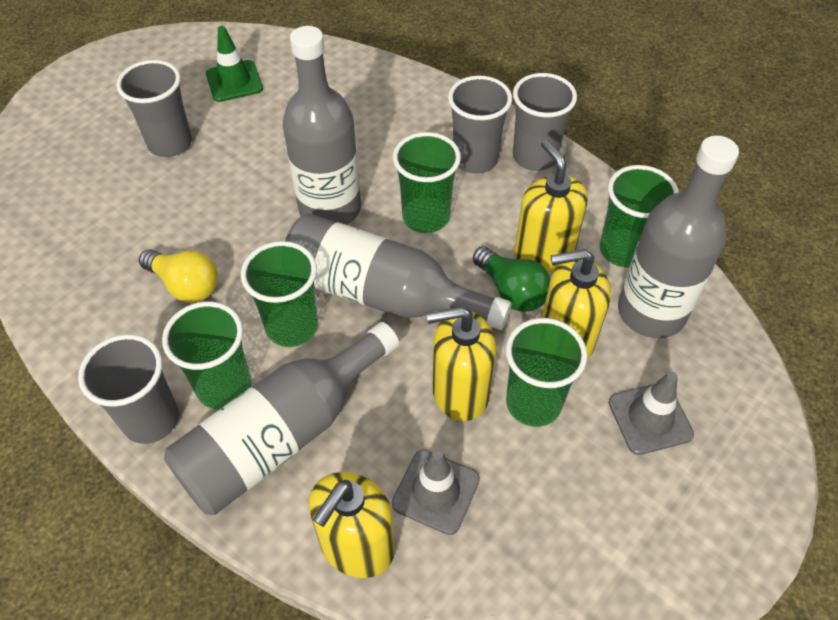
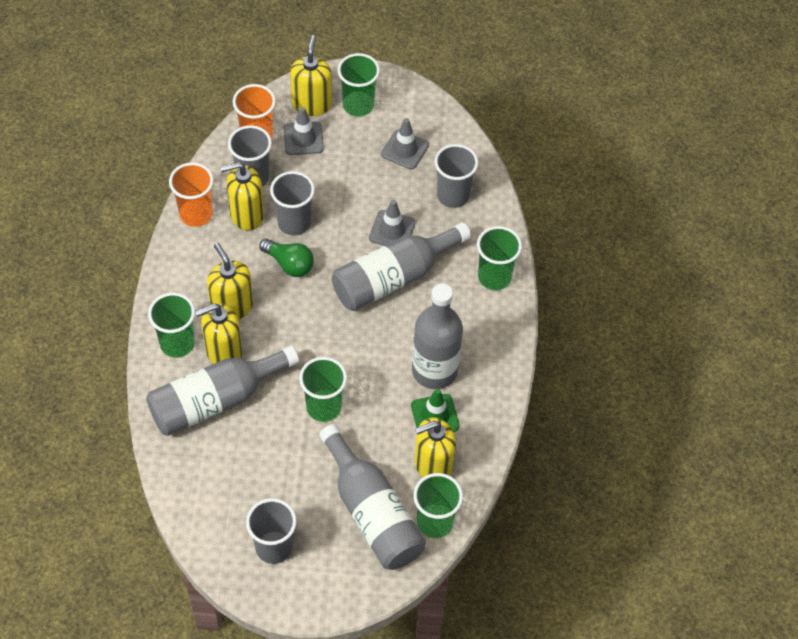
grey traffic cone: [392,449,480,535] [609,372,694,455] = 2 -> [284,107,324,155] [369,200,416,246] [381,118,429,169] = 3
orange cup: none = 0 -> [169,162,214,227] [233,84,276,140] = 2
yellow light bulb: [139,249,218,303] = 1 -> none = 0
yellow soap dispenser: [309,472,395,578] [426,306,497,421] [514,139,588,273] [542,249,611,360] = 4 -> [195,303,242,364] [207,243,253,320] [220,162,264,231] [290,35,332,116] [414,417,456,477] = 5

